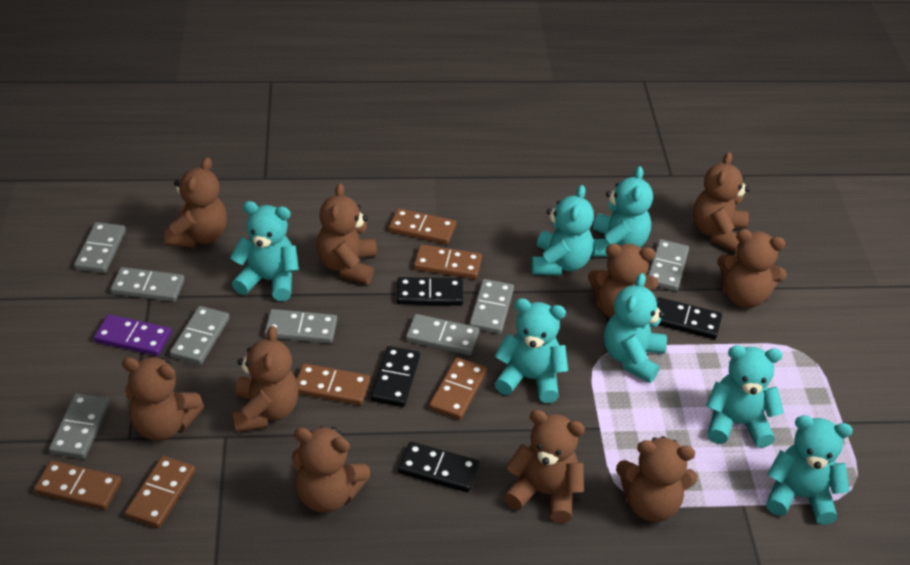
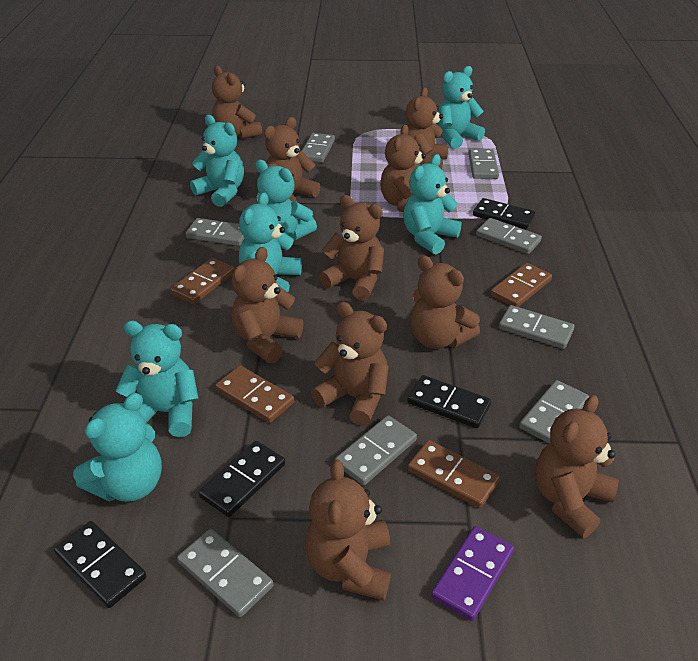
brown domino: [34,460,121,510] [125,456,195,528] [296,363,370,405] [389,208,456,245] [414,244,482,279] [429,357,487,420] = 6 -> [170,258,235,304] [215,365,294,423] [408,440,500,508] [490,263,552,307] = 4

